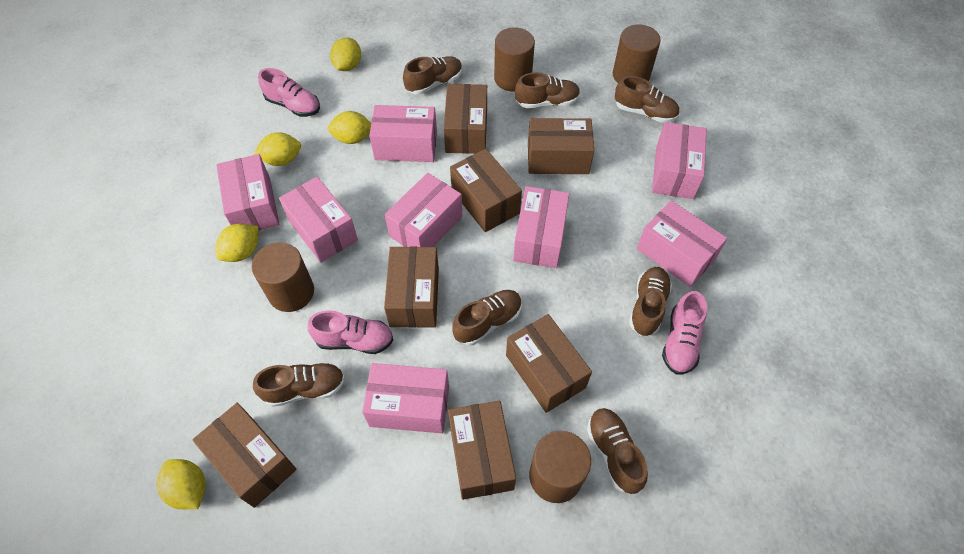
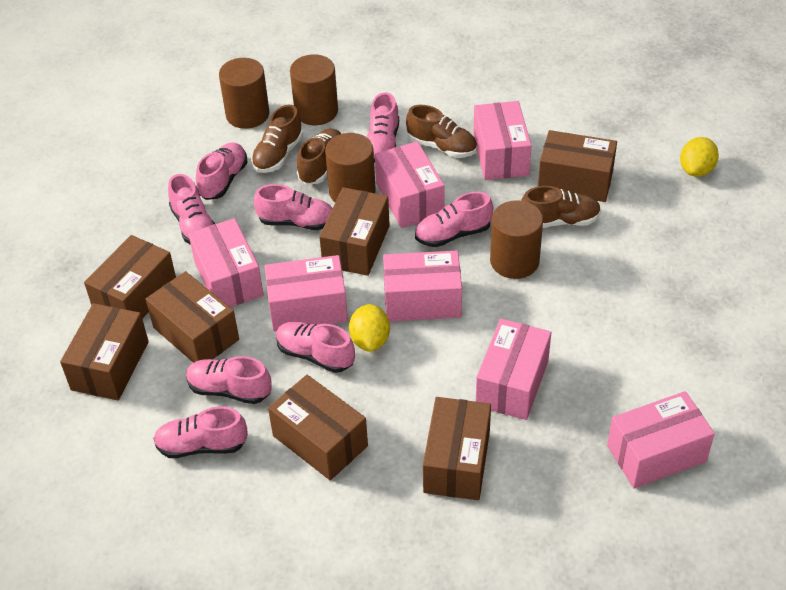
brown shoe: [253,362,345,407] [403,56,462,95] [452,290,522,345] [515,72,580,108] [587,408,648,494] [615,76,679,123] [629,267,672,336] = 7 -> [251,104,303,173] [297,128,341,185] [406,105,477,158] [521,186,601,228] = 4
pink box: [216,154,280,231] [279,177,358,263] [362,363,449,433] [369,105,437,162] [385,173,462,247] [513,186,569,268] [637,200,727,287] [652,122,707,199] = 8 -> [188,218,264,307] [265,255,348,331] [375,141,445,228] [383,251,462,321] [473,101,532,180] [476,319,551,420] [607,391,715,488] = 7
pink shoe: [258,68,320,117] [307,310,393,354] [662,291,707,375] = 3 -> [153,406,248,458] [168,174,215,245] [186,356,272,404] [196,142,248,200] [254,184,333,230] [276,321,355,373] [367,92,399,163] [415,192,493,247] = 8
yellow lemon: [156,459,206,509] [215,223,259,262] [253,132,301,166] [328,111,371,144] [330,37,361,71] = 5 -> [349,304,390,352] [680,137,719,177] = 2

